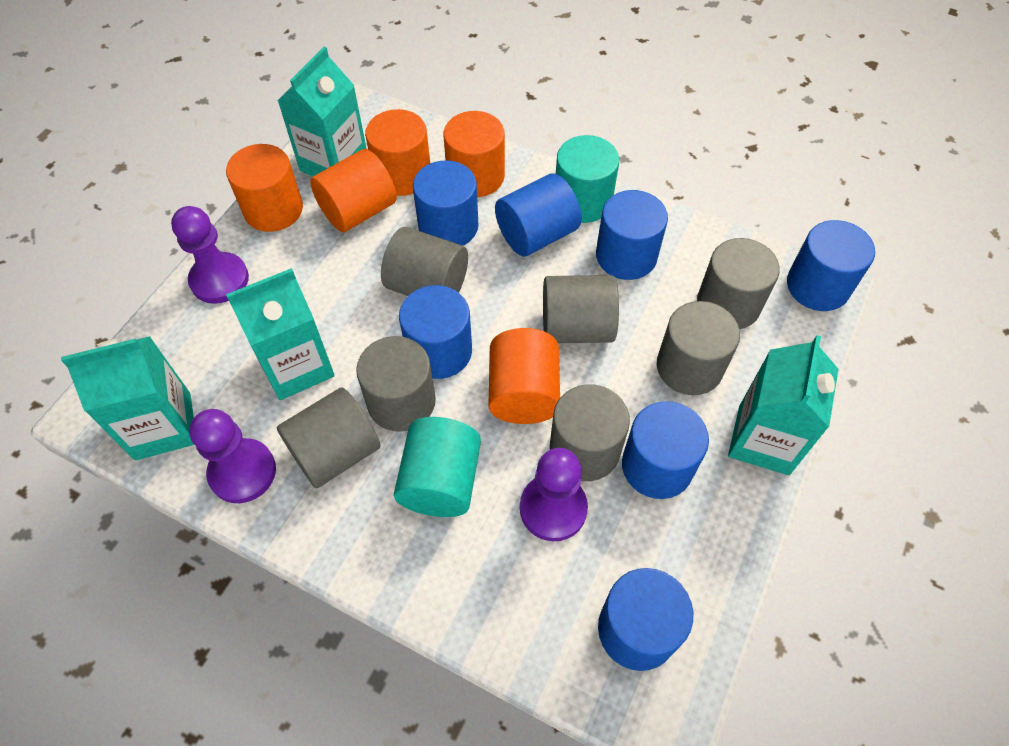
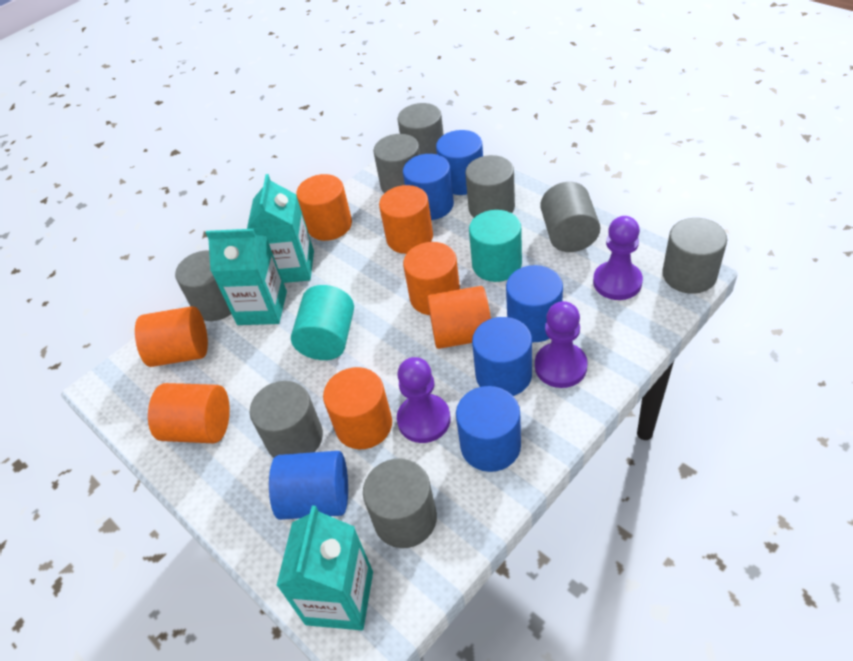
blue cylinder: [399,285,472,379] [413,160,478,246] [495,173,581,256] [596,190,668,280] [598,568,693,671] [622,401,709,499] [787,220,875,311] = 7 -> [269,451,348,520] [403,154,454,220] [436,130,483,195] [456,386,521,472] [472,317,532,396] [506,265,563,342] = 6
grey cylinder: [277,387,380,488] [356,336,436,432] [381,227,468,296] [543,275,619,343] [550,384,630,481] [657,301,740,395] [697,238,780,329] = 7 -> [175,250,231,321] [249,381,323,458] [363,458,437,548] [373,134,420,193] [398,103,444,155] [465,155,515,218] [540,182,600,252] [662,218,727,294] = 8
orange cylinder: [226,144,303,232] [310,149,397,232] [365,109,430,196] [443,111,505,197] [489,328,560,424] = 5 -> [135,306,208,367] [148,383,230,443] [296,174,352,241] [323,367,392,449] [379,185,433,254] [403,242,460,315] [427,286,491,349] = 7
turquoise carton: [61,336,194,460] [226,268,335,400] [277,47,367,176] [728,335,838,475] = 4 -> [206,229,287,325] [247,174,314,283] [276,506,373,630] = 3

